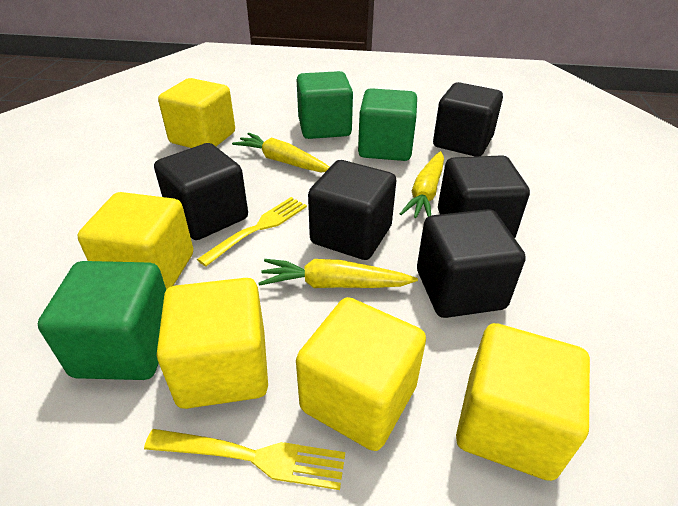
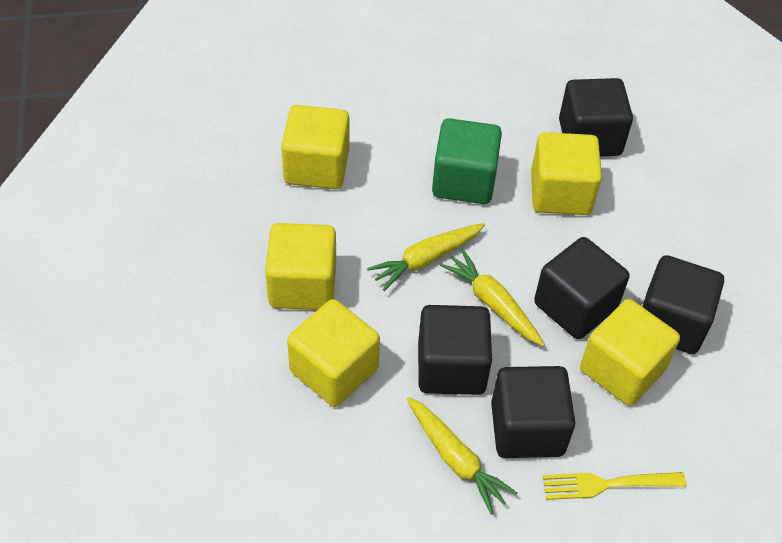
green cube: [38,261,166,380] [297,71,353,139] [358,88,417,161] = 3 -> [432,118,502,204] = 1
yellow fork: [144,429,345,490] [197,197,307,267] = 2 -> [542,472,686,500] = 1

